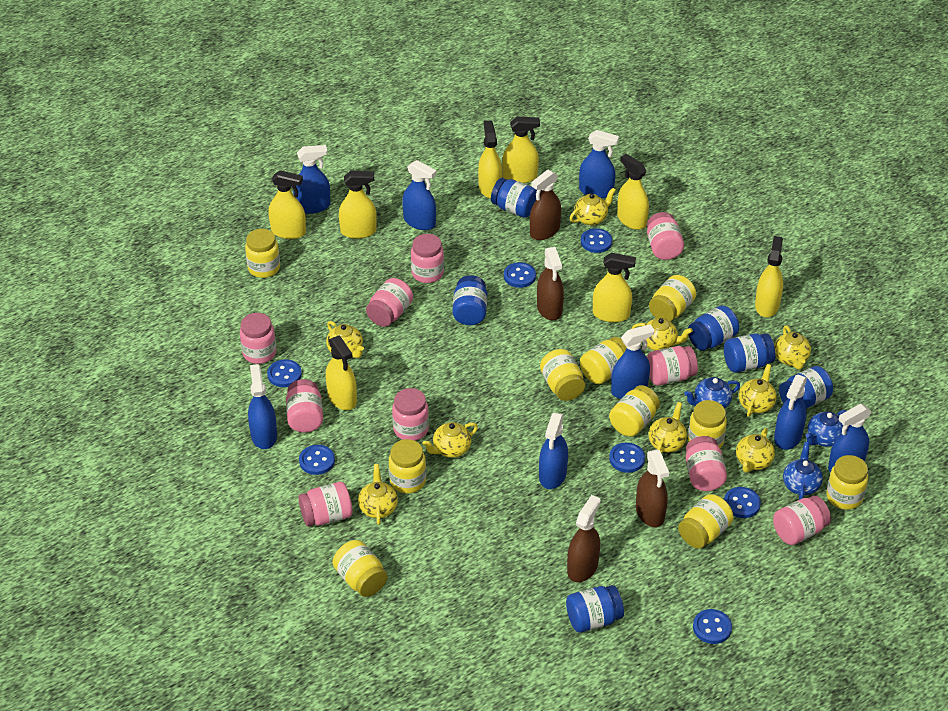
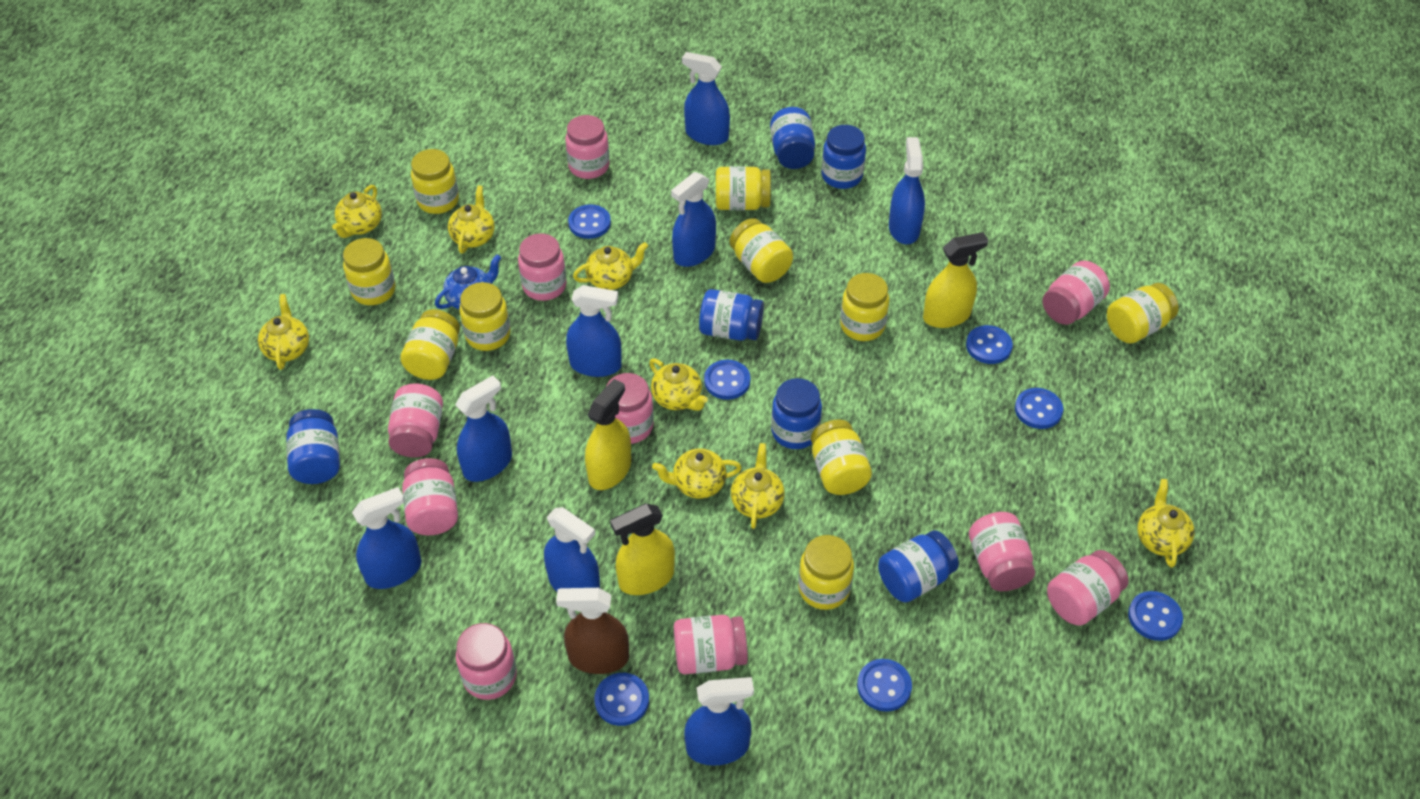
blue teapot: [685,377,740,409] [783,442,823,500] [805,410,846,447] = 3 -> [435,254,501,310] = 1
brown spray bottle: [530,170,561,240] [537,247,564,320] [567,495,600,582] [636,450,669,527] = 4 -> [556,588,629,674] = 1
yellow spray bottle: [268,170,306,239] [326,335,357,410] [339,171,377,239] [478,120,502,198] [502,117,540,183] [593,253,636,322] [617,154,649,230] [755,236,783,317] = 8 -> [585,379,631,490] [610,503,675,595] [923,232,988,328] = 3
yellow teapot: [326,321,364,358] [358,464,398,525] [422,422,478,458] [570,188,616,225] [632,318,693,351] [649,402,687,454] [736,428,775,473] [739,364,777,417] [774,325,811,369] = 9 -> [258,294,309,370] [332,185,382,238] [448,185,495,254] [573,242,648,290] [649,358,708,411] [652,448,742,499] [731,443,784,529] [1137,479,1195,568] = 8

